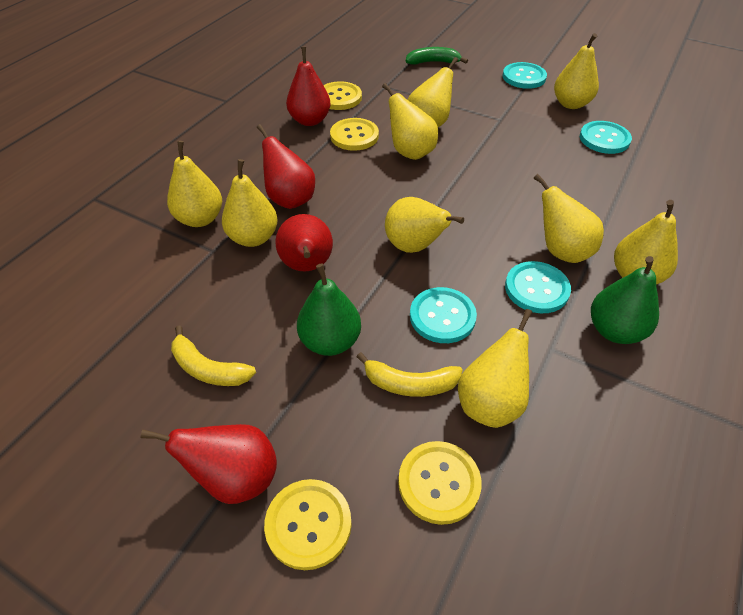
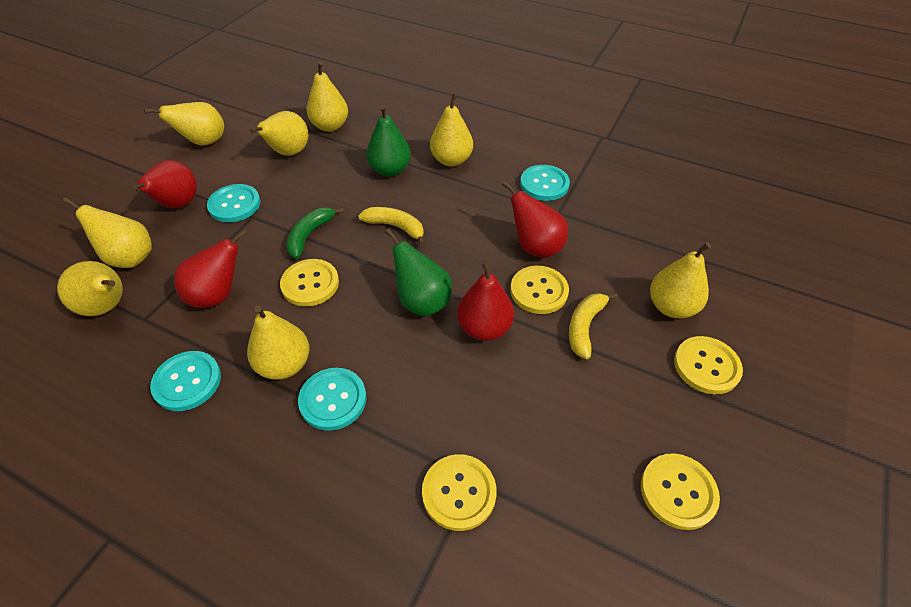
yellow button: [264,479,352,570] [323,81,362,110] [330,118,379,151] [398,441,482,525] = 4 -> [280,259,339,306] [422,454,497,531] [510,266,569,314] [641,453,720,530] [674,336,743,394] = 5
yellow pear: [167,141,222,227] [222,159,278,247] [382,83,438,160] [385,197,464,253] [407,57,458,127] [458,309,532,428] [533,174,604,263] [554,33,599,109] [614,200,678,284] = 9 -> [57,261,123,316] [63,197,152,268] [144,102,224,146] [247,306,309,379] [250,111,309,156] [306,61,348,132] [430,93,473,167] [650,242,711,318] = 8

